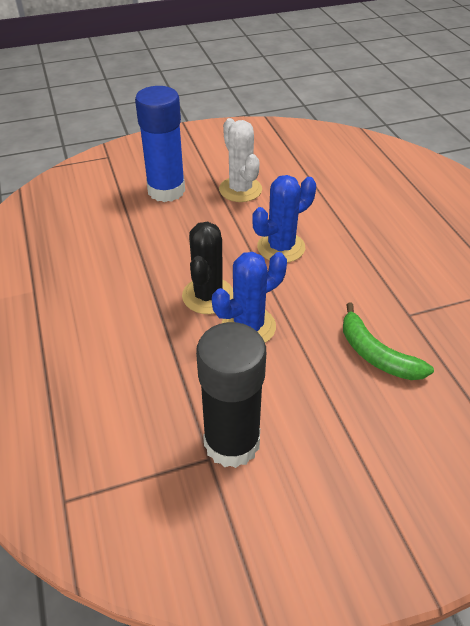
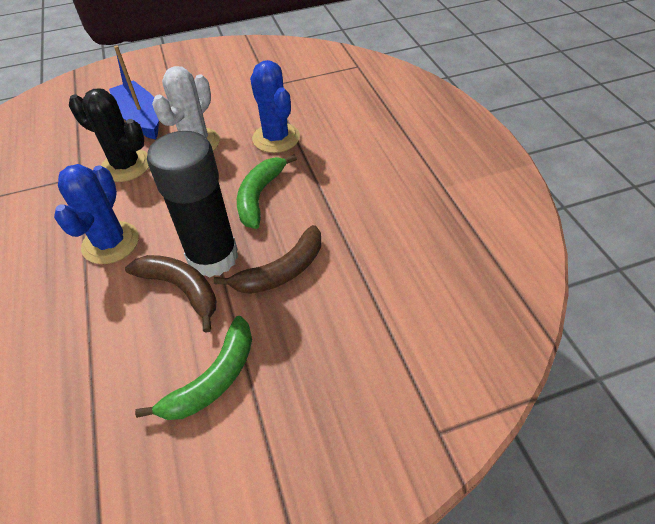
blue boat: none = 0 -> [109,45,159,140] = 1
blue glue stick: [135,86,185,202] = 1 -> none = 0
brown banana: none = 0 -> [125,255,217,333] [214,225,321,294] = 2
green banana: [343,302,434,380] = 1 -> [135,316,252,420] [237,154,297,229] = 2

